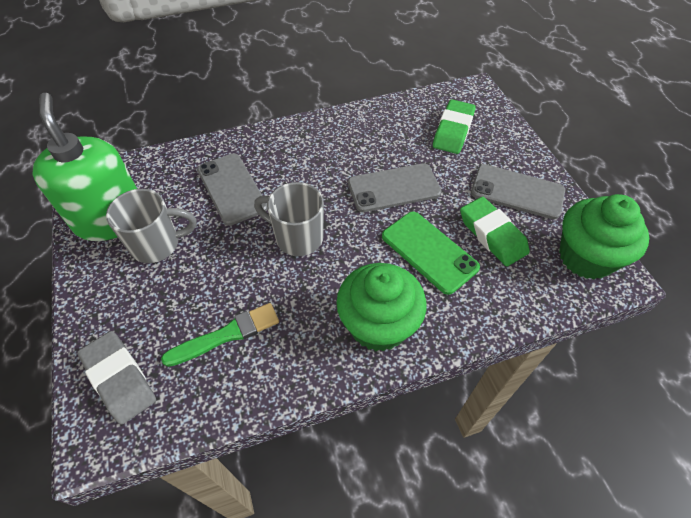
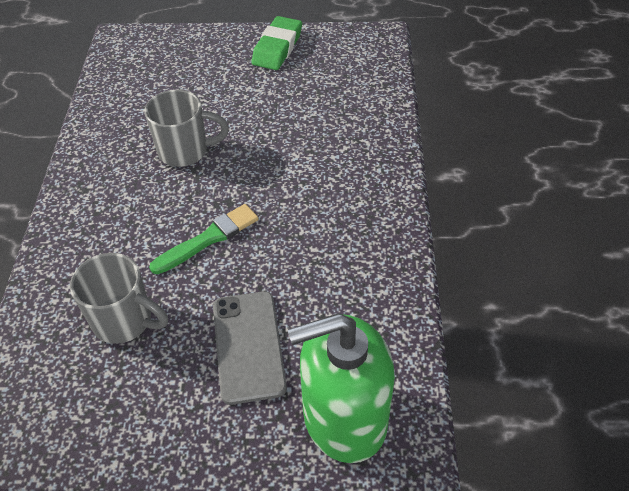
green cupcake: [336,263,426,352] [559,194,649,279] = 2 -> none = 0
green eraser: [433,99,476,154] [460,197,530,266] = 2 -> [252,16,302,70] = 1
green phone: [382,211,480,295] = 1 -> none = 0
grey eraser: [77,331,156,425] = 1 -> none = 0
grey phone: [197,153,267,226] [348,163,441,212] [471,164,565,219] = 3 -> [213,291,287,405] = 1

